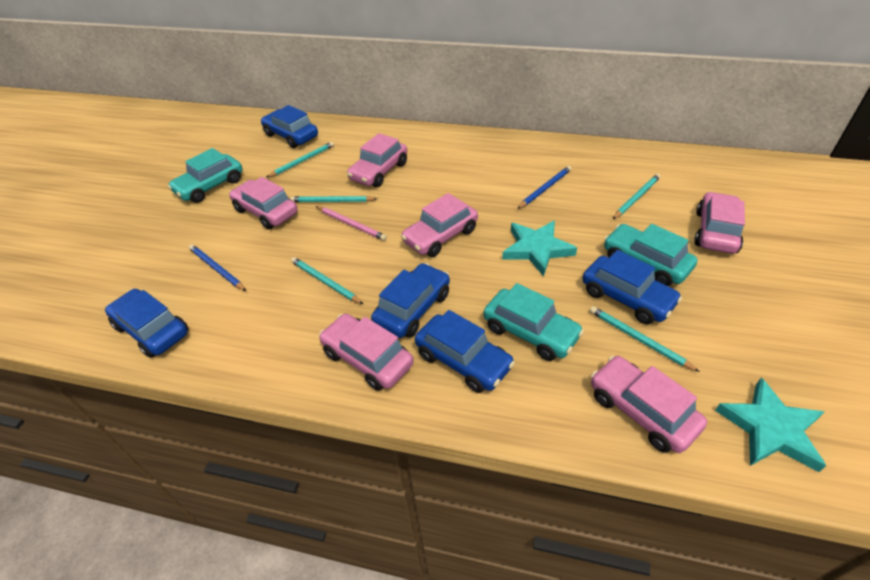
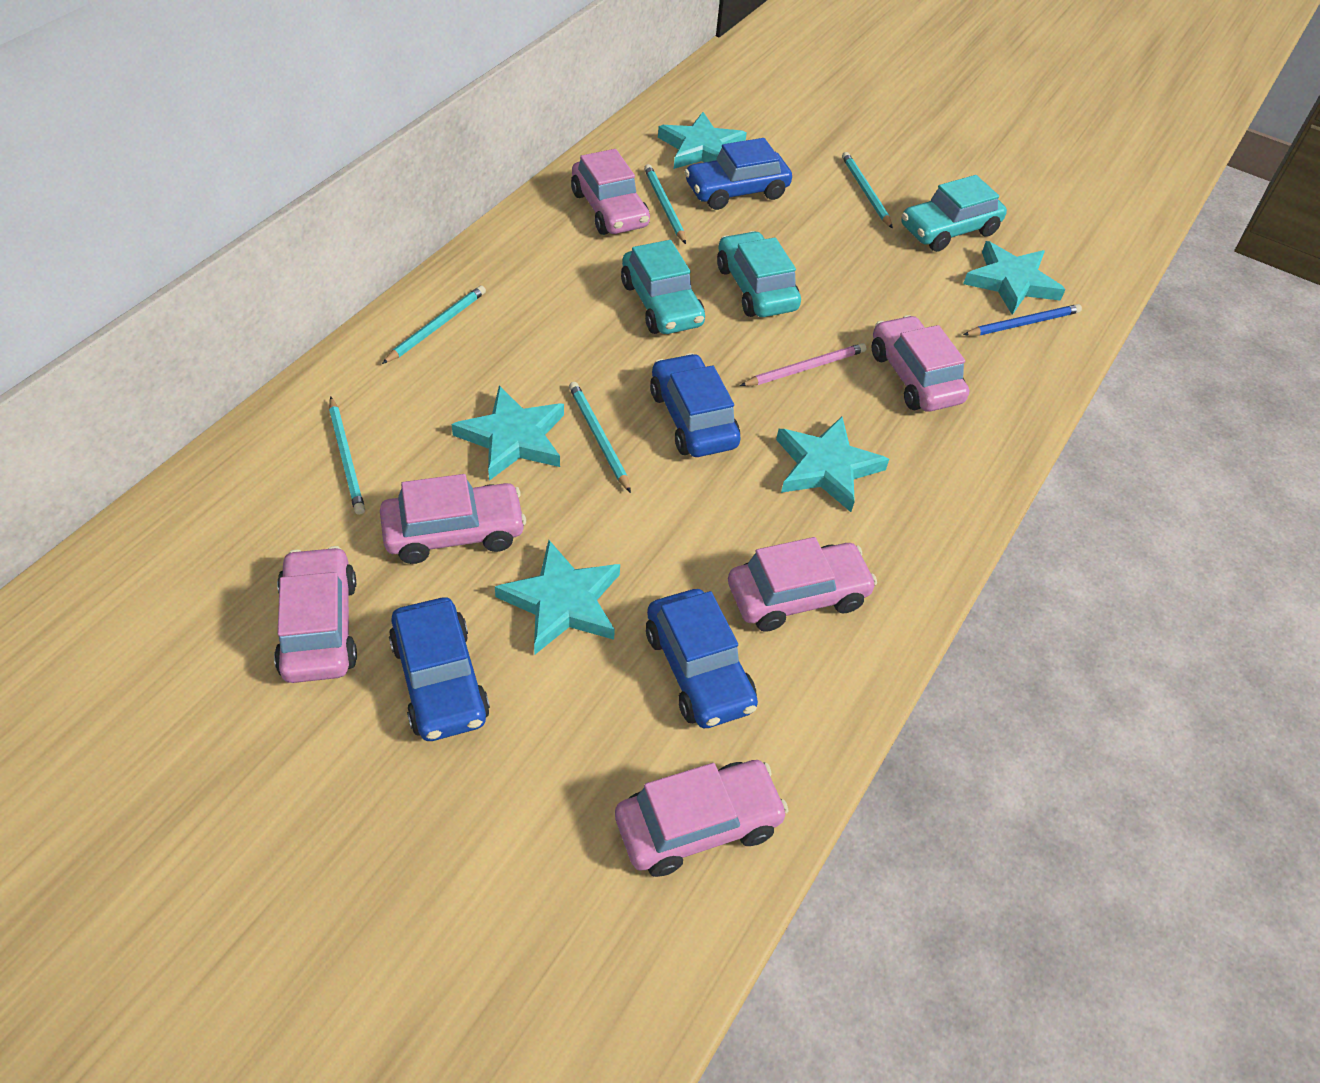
blue car: [105,289,189,358] [261,105,318,148] [371,263,450,338] [415,310,515,393] [582,250,682,324] = 5 -> [389,598,490,741] [646,589,758,728] [650,353,741,457] [684,138,792,210] = 4
blue pencil: [189,244,246,291] [517,166,571,209] = 2 -> [963,304,1082,336] = 1
turquoise star: [502,221,577,277] [715,378,826,472] = 2 -> [452,386,564,481] [495,540,620,654] [658,112,747,169] [776,417,889,512] [963,241,1066,315] = 5

